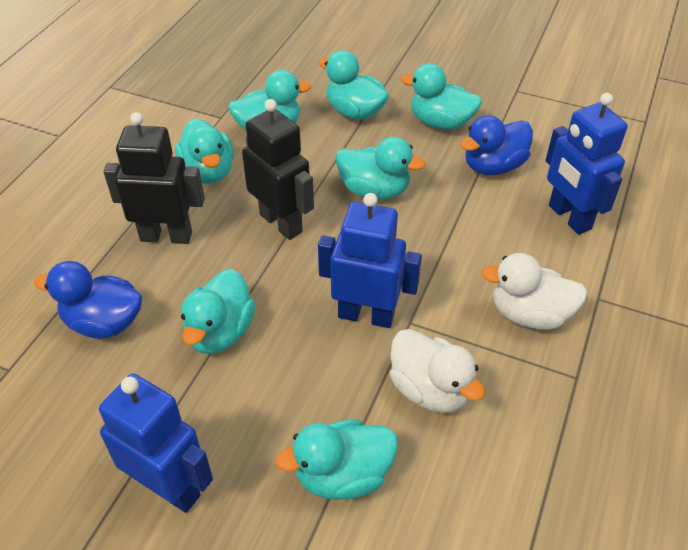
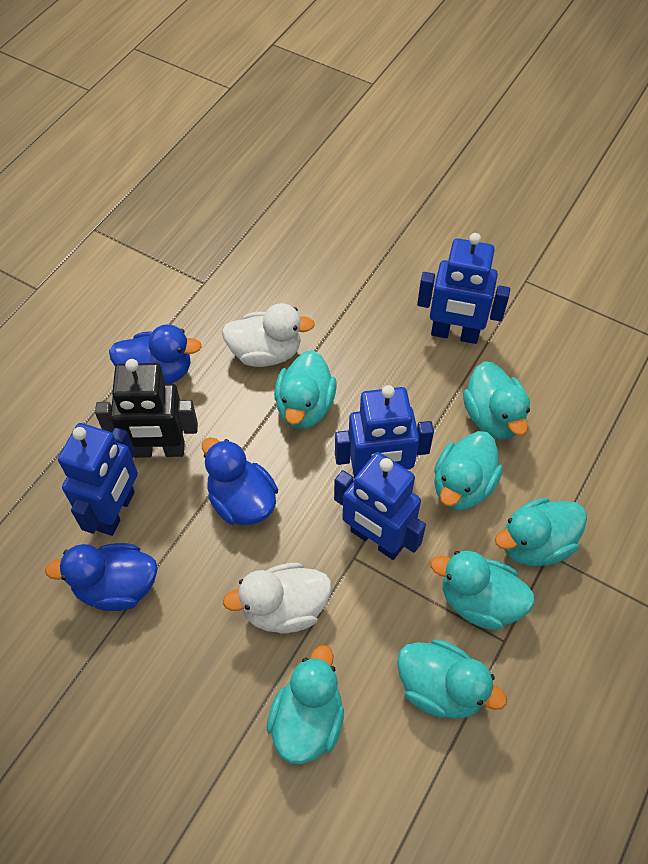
black robot: [103,112,205,244] [242,99,314,240] = 2 -> [95,359,198,458] = 1
blue duck: [34,261,142,339] [460,115,533,175] = 2 -> [45,543,158,611] [109,324,202,384] [202,437,278,525] = 3
blue robot: [99,374,213,513] [318,193,422,328] [546,93,628,235] = 3 -> [58,423,138,536] [334,452,426,560] [335,385,434,479] [417,233,510,344] = 4

